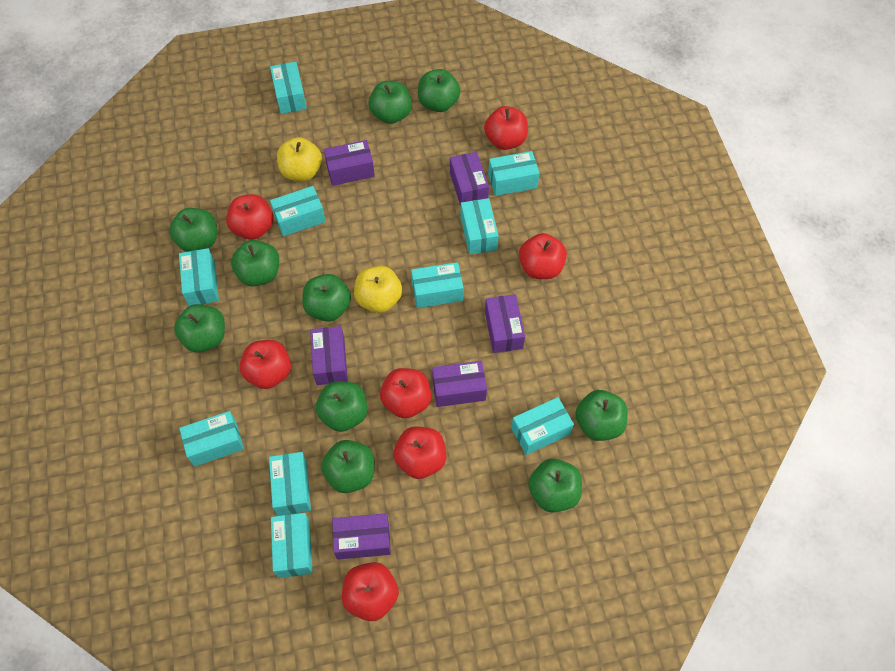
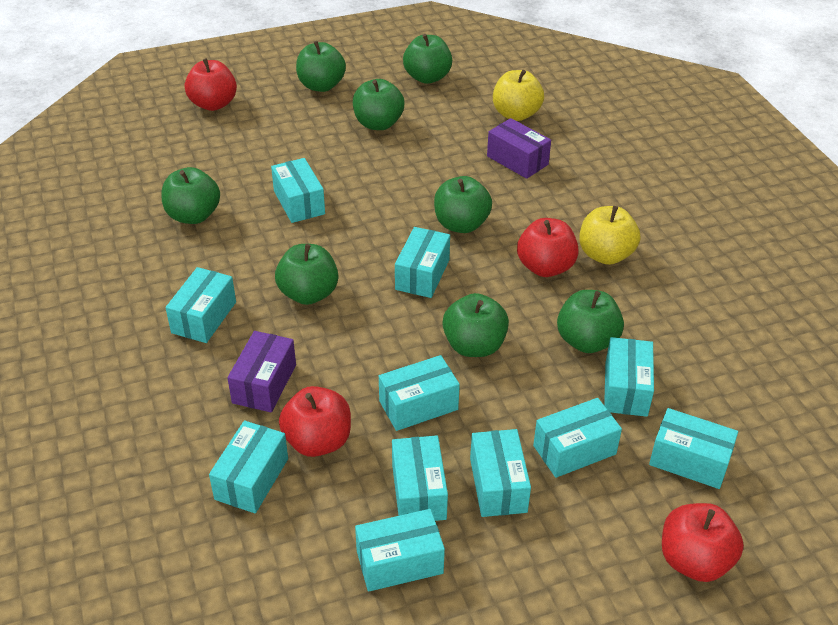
green apple: [169,208,217,252] [174,304,225,352] [231,240,279,286] [302,274,351,322] [316,381,368,432] [321,440,375,493] [368,81,412,124] [418,69,461,112] [528,459,582,513] [575,390,628,441] = 10 -> [162,167,220,224] [275,244,338,305] [296,41,346,92] [353,79,405,130] [403,34,452,84] [434,176,492,233] [442,293,509,357] [557,290,624,353] = 8
purple box: [310,326,348,385] [324,140,375,186] [332,513,391,560] [432,361,487,407] [450,152,489,206] [485,294,525,353] = 6 -> [227,331,296,412] [487,118,551,179] = 2
red apple: [226,194,274,240] [239,340,291,389] [342,562,399,621] [380,368,431,418] [393,427,446,479] [484,106,528,150] [519,233,567,279] = 7 -> [185,58,237,111] [279,386,351,457] [517,218,579,277] [662,503,744,582] = 4
turquoise box: [179,248,219,306] [179,411,244,467] [269,452,311,516] [270,62,307,114] [270,186,326,237] [271,513,313,578] [411,262,464,308] [460,198,499,254] [488,151,540,196] [511,397,574,455] = 10 -> [165,267,236,343] [209,421,288,513] [271,158,325,223] [355,509,445,592] [379,355,460,431] [392,435,448,521] [395,227,450,298] [470,429,531,517] [533,398,622,478] [604,337,654,417] [649,408,738,489] = 11

